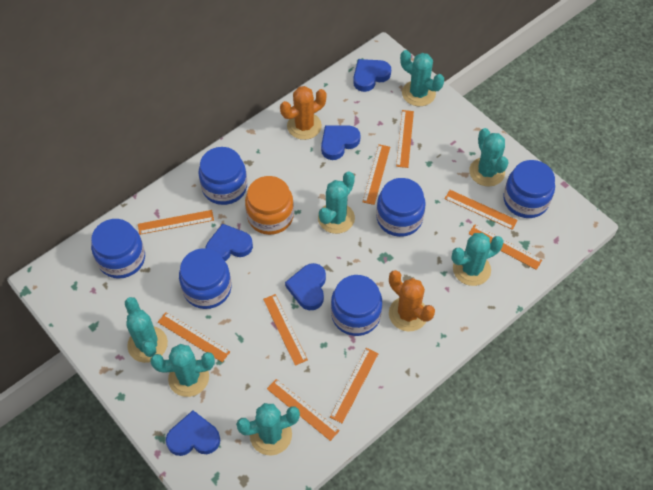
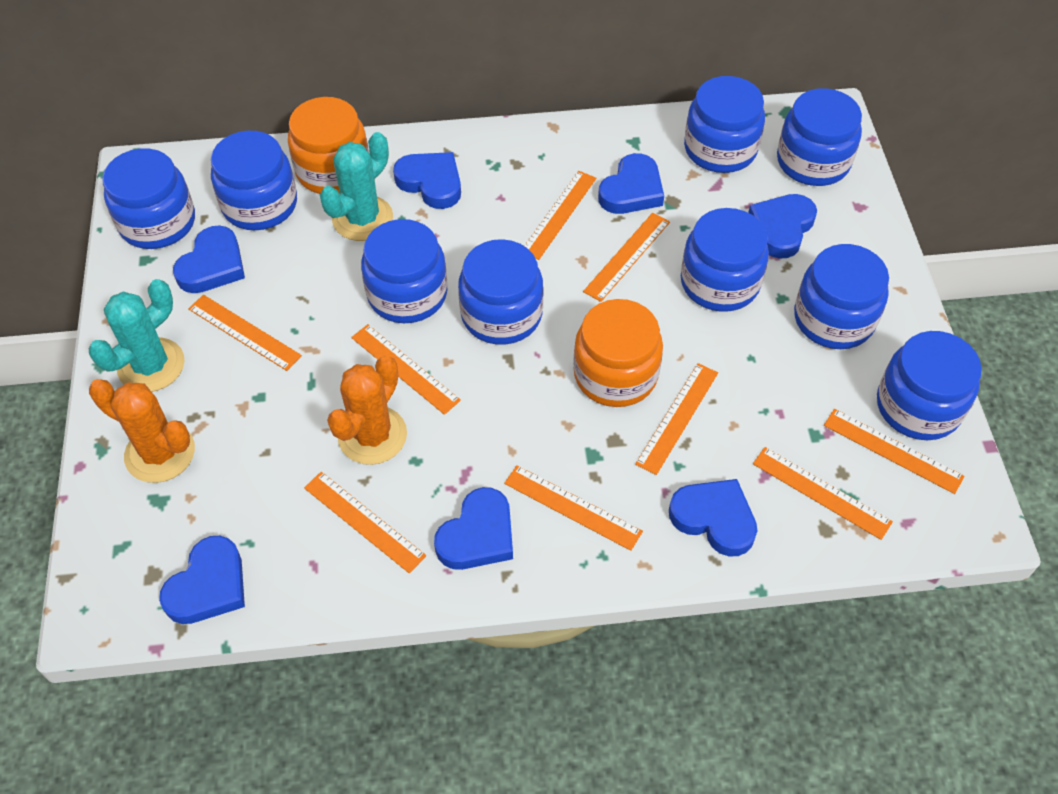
blue heart: [166,410,220,456] [205,224,253,261] [285,263,326,310] [321,125,361,160] [353,59,391,92] = 5 -> [159,536,245,624] [173,225,245,293] [393,152,461,209] [434,487,513,570] [598,153,664,214] [669,479,757,557] [748,194,817,258] = 7
blue jar: [91,219,145,279] [179,248,232,309] [199,147,247,205] [331,275,382,336] [376,178,426,237] [503,160,555,218] = 6 -> [102,148,195,249] [211,131,297,230] [361,219,448,323] [458,239,543,345] [681,208,769,312] [684,76,765,173] [777,88,862,186] [794,244,889,349] [877,331,982,440] = 9
orange jar: [245,176,294,235] = 1 -> [288,97,369,194] [573,299,663,407] = 2
turquoise cactus: [125,297,168,363] [150,344,215,397] [236,403,300,455] [318,171,355,234] [400,50,444,106] [451,233,504,286] [469,128,509,187] = 7 -> [89,279,184,392] [320,132,393,241] = 2

